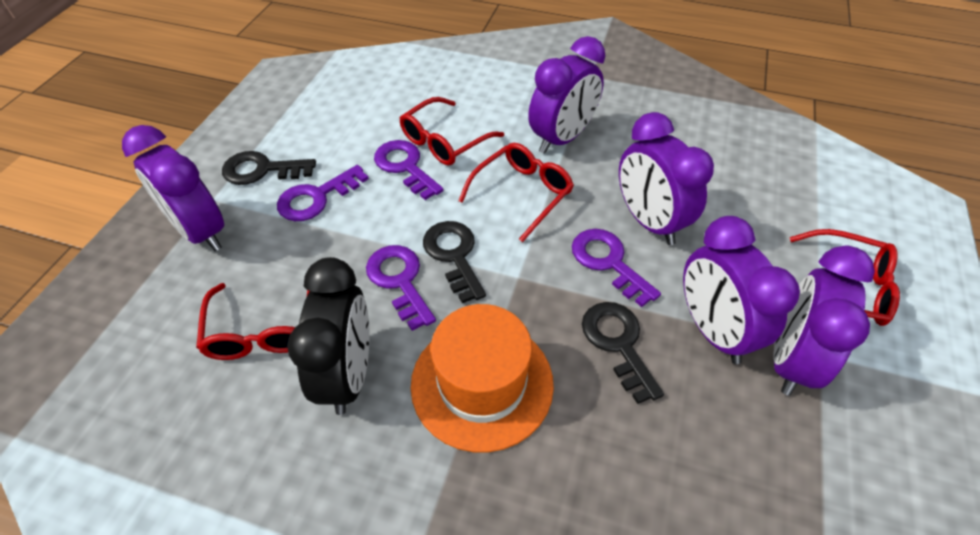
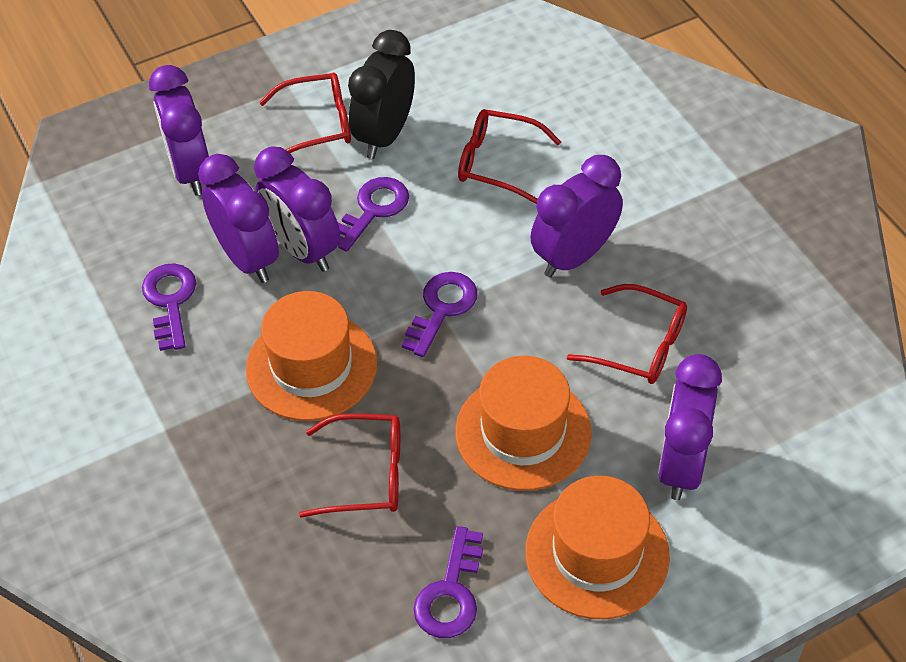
black key: [222,151,316,185] [423,221,486,303] [582,302,664,404] = 3 -> none = 0
orange hat: [411,304,554,453] = 1 -> [246,291,377,421] [455,356,592,491] [525,476,670,619] = 3

